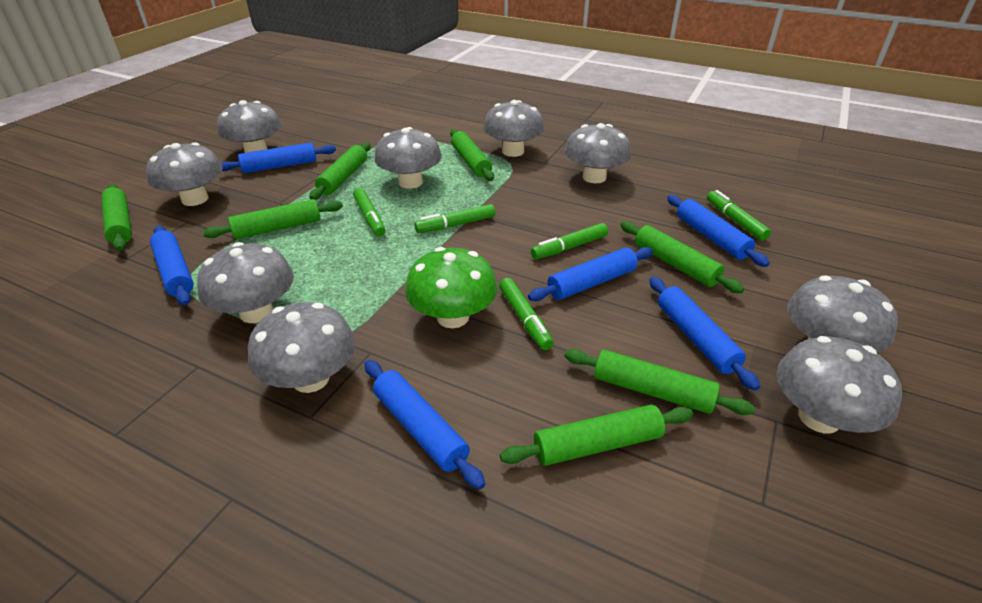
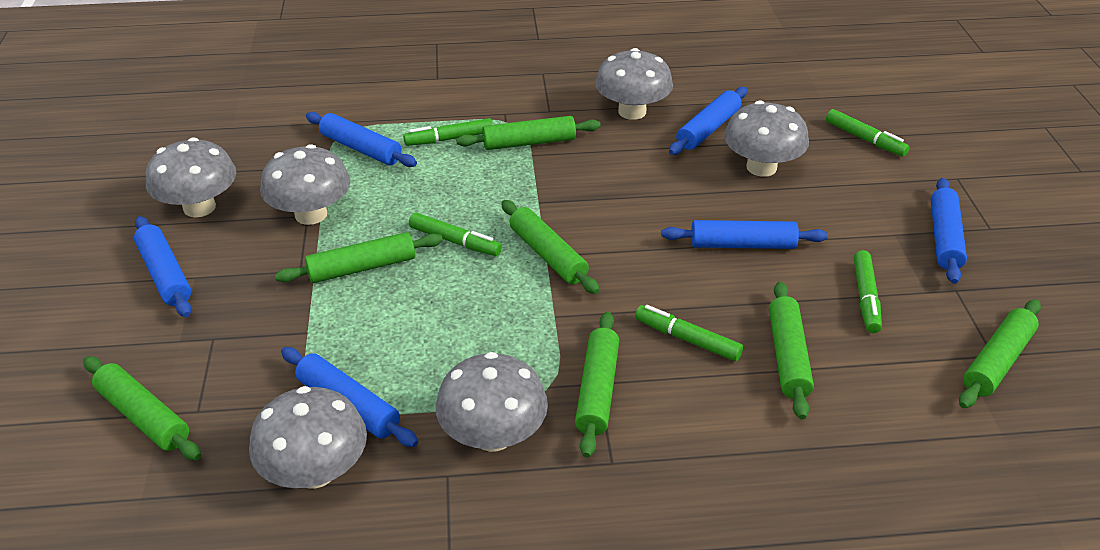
green mushroom: [405,247,498,328] = 1 -> none = 0
grey mushroom: [146,142,223,206] [197,242,294,323] [217,100,282,153] [248,302,355,393] [374,127,442,189] [483,100,545,157] [564,123,631,183] [777,336,902,433] [787,275,898,352] = 9 -> [146,137,236,217] [249,386,367,489] [260,144,350,225] [436,352,548,452] [595,48,673,120] [724,101,809,177] = 6

